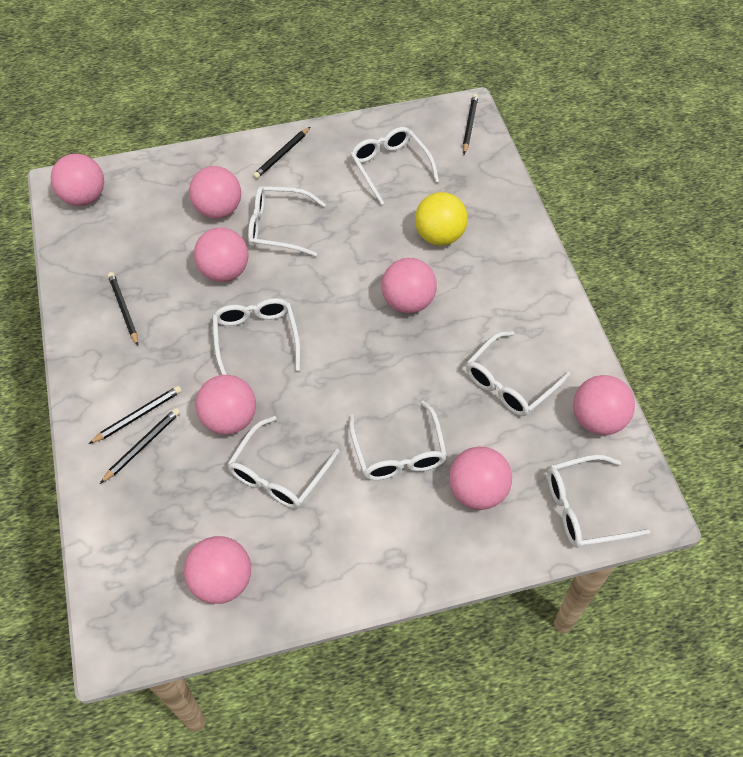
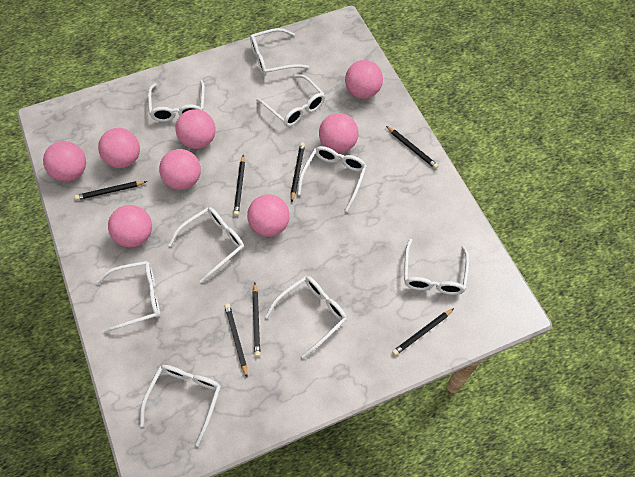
black pencil: [89,386,182,444] [100,408,180,484] [108,272,138,346] [253,127,310,179] [463,94,478,154] = 5 -> [75,181,147,200] [225,304,248,377] [233,154,245,216] [252,282,260,357] [291,142,305,203] [386,126,439,169] [392,308,454,356] = 7
white glasses: [212,298,300,375] [228,416,340,509] [248,186,326,256] [349,400,447,480] [351,127,439,205] [466,331,570,416] [547,455,650,548] = 7 -> [96,261,160,333] [140,365,221,446] [148,80,205,122] [169,207,244,283] [250,28,309,76] [256,74,325,127] [265,276,347,359] [297,146,367,212] [404,239,470,295] = 9
yellow ball: [415,192,468,246] = 1 -> none = 0

